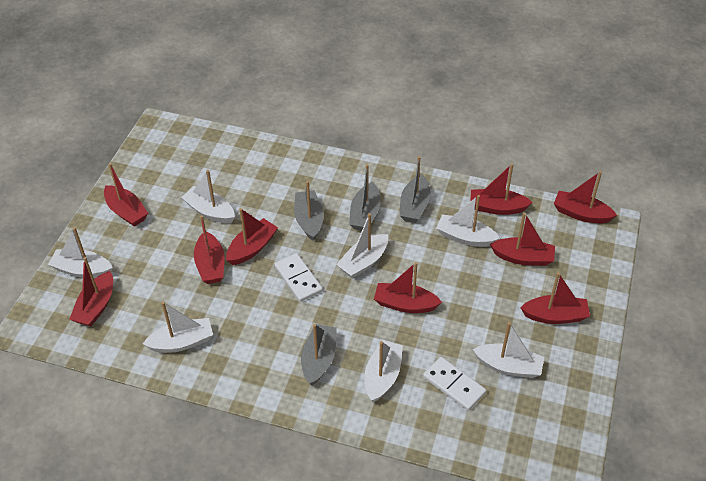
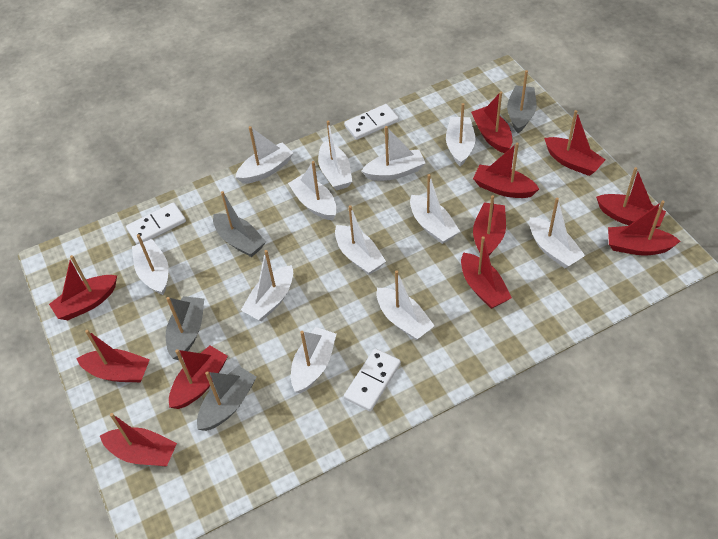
red boat: [69,257,113,327] [104,163,148,227] [194,215,225,284] [226,208,278,265] [374,262,442,313] [470,164,533,215] [490,212,555,266] [520,273,590,324] [554,171,617,223] = 9 -> [49,255,117,320] [76,330,150,382] [100,413,177,467] [169,346,228,409] [461,236,512,309] [471,92,513,153] [473,143,539,198] [473,195,506,255] [544,110,605,176] [596,167,666,228] [608,201,680,255] = 11
white boat: [48,227,113,278] [143,302,213,353] [181,170,235,223] [336,213,388,278] [364,340,403,402] [436,195,500,247] [473,322,544,378] = 7 -> [132,234,169,295] [235,126,293,184] [241,250,293,321] [288,161,337,221] [291,327,336,393] [318,120,352,190] [335,205,386,275] [362,126,425,181] [376,270,435,340] [410,174,460,244] [446,103,476,167] [529,197,585,268] = 12
white domino: [274,253,323,302] [423,357,486,411] = 2 -> [126,202,186,245] [344,104,399,140] [344,348,401,411] = 3

